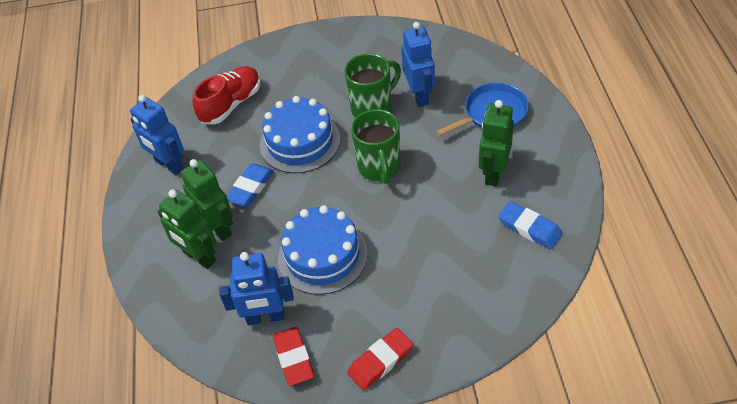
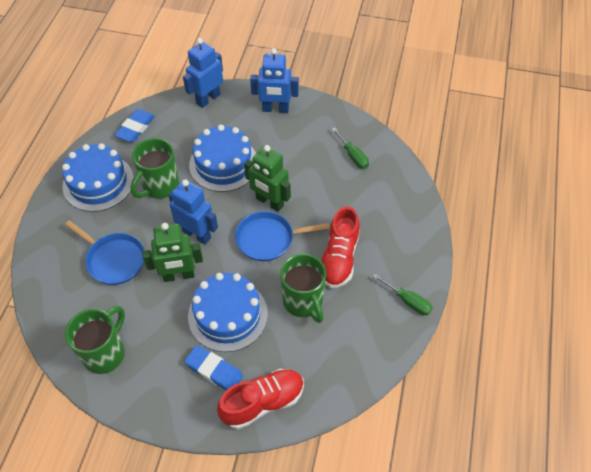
blue cake: [260,96,340,173] [278,205,368,295] = 2 -> [62,143,134,212] [188,273,268,352] [189,125,256,192] = 3
blue pan: [436,83,529,136] = 1 -> [65,220,145,285] [235,211,330,261] = 2
green mug: [344,53,401,118] [351,109,401,184] = 2 -> [65,306,125,374] [131,138,179,199] [280,254,326,323] = 3
green robot: [158,190,216,269] [181,159,233,241] [479,100,514,186] = 3 -> [142,223,203,282] [244,145,291,212] = 2
green screwdriver: none = 0 -> [332,128,369,169] [373,274,433,315] = 2
red eraser: [273,327,314,386] [347,328,413,390] = 2 -> none = 0
red shoe: [193,66,261,125] = 1 -> [217,369,304,429] [321,206,360,288] = 2

